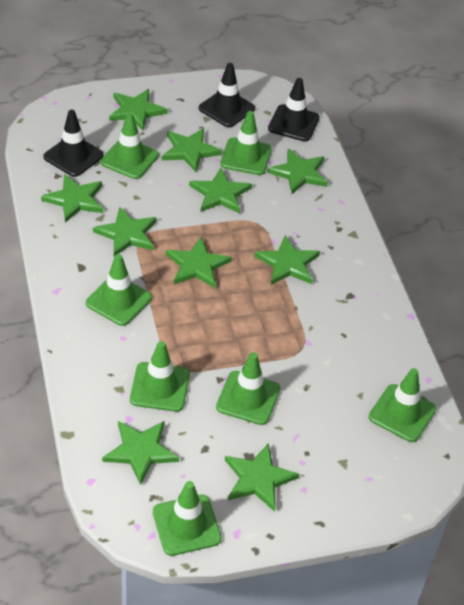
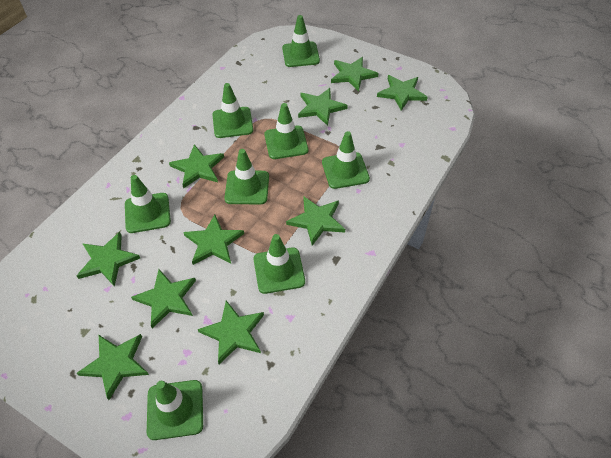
black traffic cone: [43,110,104,177] [199,63,255,127] [268,78,320,141] = 3 -> none = 0
green traffic cone: [86,254,152,326] [101,113,159,179] [130,341,190,412] [153,481,222,556] [216,352,280,425] [220,111,272,175] [369,368,436,442] = 7 -> [125,175,171,233] [147,380,203,440] [212,83,253,138] [225,149,269,204] [254,234,305,294] [264,103,308,159] [282,15,320,67] [322,131,370,189] = 8

